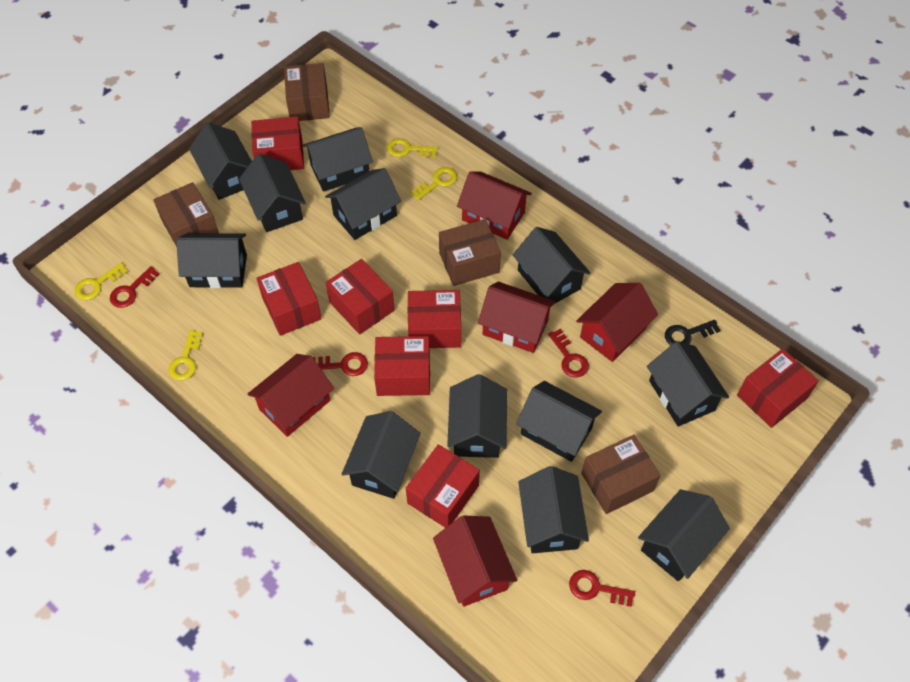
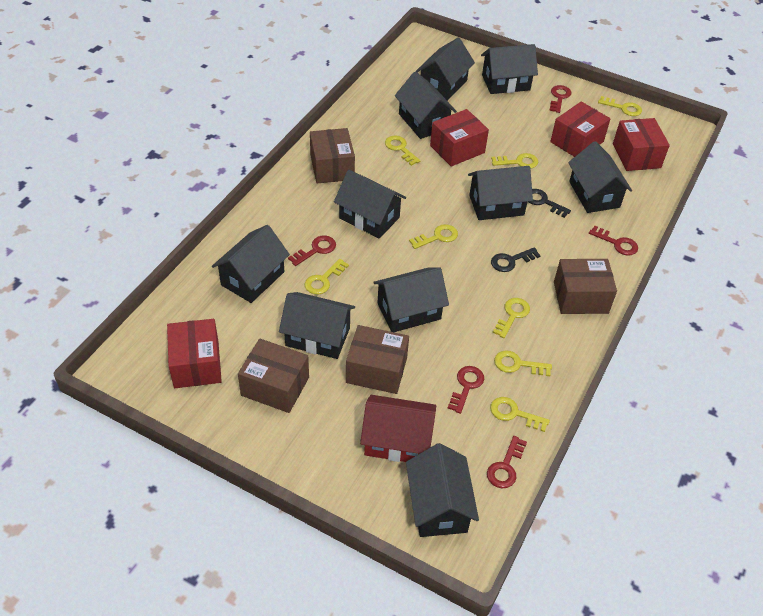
black house: [176,233,247,288] [189,122,252,200] [239,154,306,232] [303,127,373,192] [325,168,401,240] [342,411,421,499] [447,374,507,458] [513,227,590,303] [516,381,602,462] [518,466,589,553] [638,489,730,581] [647,341,729,427] = 12 -> [212,225,290,303] [279,292,355,359] [334,170,406,239] [373,267,449,332] [395,72,457,139] [406,443,479,537] [416,37,475,101] [468,166,533,220] [481,44,538,94] [568,141,632,213] = 10
black key: [665,320,721,345] = 1 -> [491,247,541,272] [529,189,571,218] = 2
red box: [251,116,304,170] [257,262,322,336] [326,259,395,335] [374,336,430,396] [406,444,480,528] [408,290,461,348] [737,349,819,428] = 7 -> [167,319,222,388] [430,109,489,167] [550,102,611,157] [613,118,670,171] = 4
red house: [248,354,334,437] [433,515,517,607] [457,171,532,240] [478,282,556,353] [576,283,658,362] = 5 -> [360,395,436,462] = 1
red key: [110,266,160,308] [313,352,368,376] [548,329,589,377] [569,570,635,607] = 4 -> [288,235,336,266] [448,366,484,414] [487,436,527,488] [549,85,572,113] [589,226,638,256] = 5
yellow key: [75,263,128,300] [168,330,203,381] [387,138,438,157] [411,167,457,200] = 4 -> [305,259,349,295] [385,135,421,166] [409,224,458,249] [490,397,550,432] [491,153,538,169] [493,298,530,338] [494,350,552,376] [598,96,642,116] = 8

